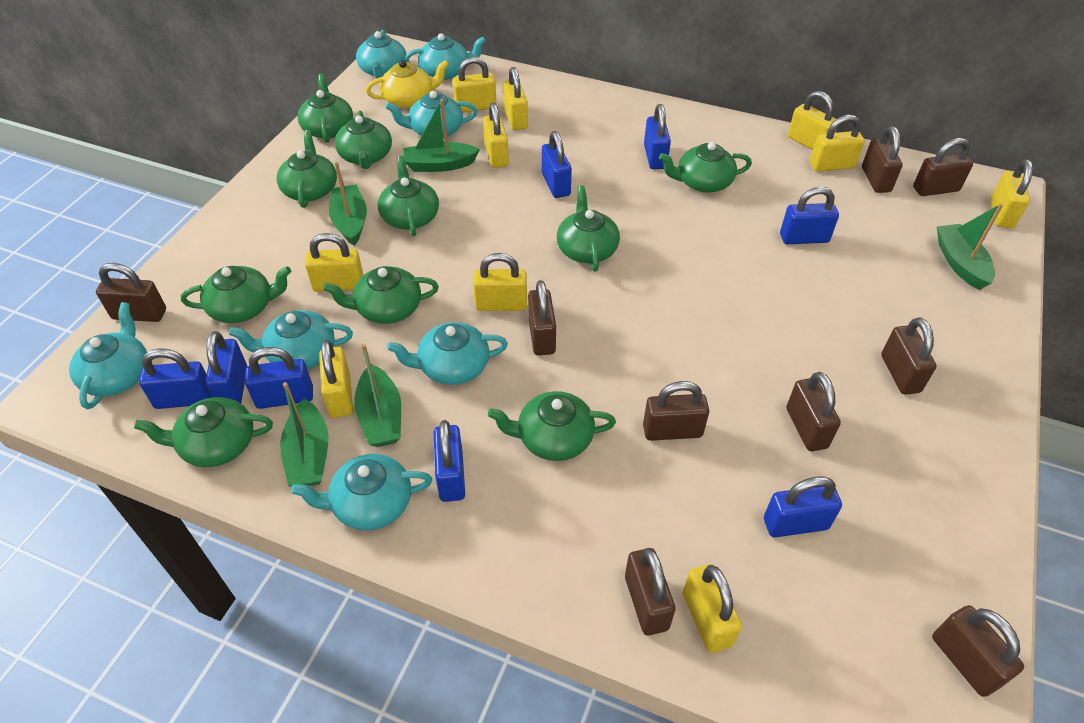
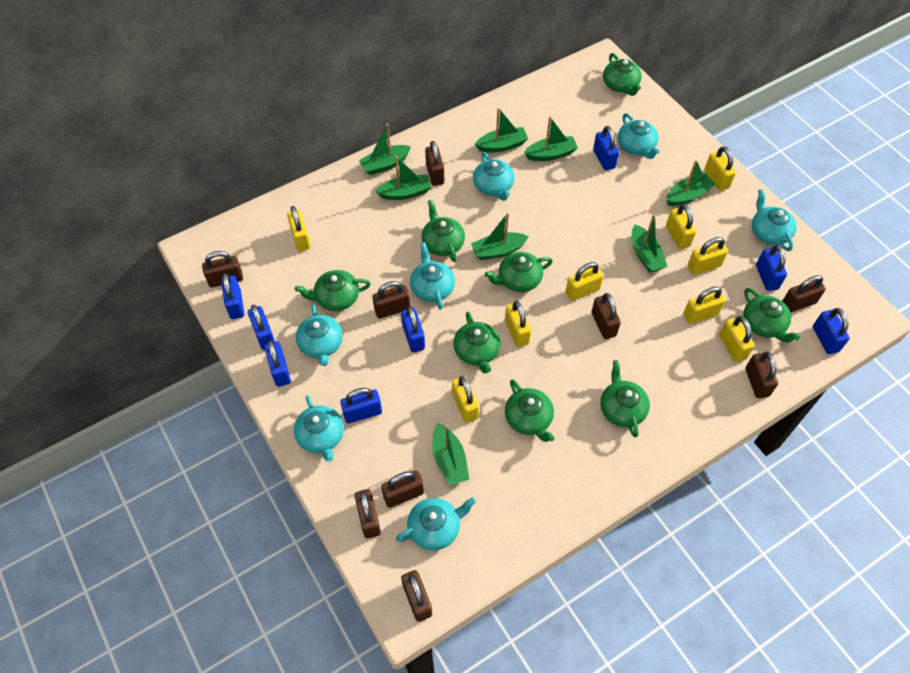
green boat: [280,382,329,487] [329,162,367,246] [354,344,401,447] [404,99,480,172] [937,204,1003,290] = 5 -> [359,123,411,175] [375,156,432,200] [432,423,469,485] [471,213,529,260] [475,108,528,152] [524,117,578,161] [632,214,668,273] [666,160,716,206] = 8
green teapot: [134,397,273,467] [181,266,291,323] [277,130,337,208] [297,74,353,143] [323,266,439,324] [335,110,392,169] [378,156,439,236] [488,391,616,461] [557,185,620,271] [659,142,752,193] = 10 -> [295,270,371,311] [422,200,465,262] [453,312,500,373] [485,252,553,292] [505,379,555,442] [600,360,650,437] [603,53,642,96] [743,288,800,343] = 8
yellow padlock: [305,233,364,292] [319,340,353,418] [453,57,497,112] [473,253,527,311] [483,103,509,168] [503,67,528,130] [683,564,742,653] [788,91,837,150] [810,115,865,172] [991,160,1033,228] = 10 -> [287,206,311,251] [452,376,479,423] [505,301,531,347] [565,262,604,301] [666,204,696,249] [683,287,725,324] [687,237,728,275] [704,146,736,191] [719,316,755,362] = 9
yellow teapot: [366,60,449,108] = 1 -> none = 0

